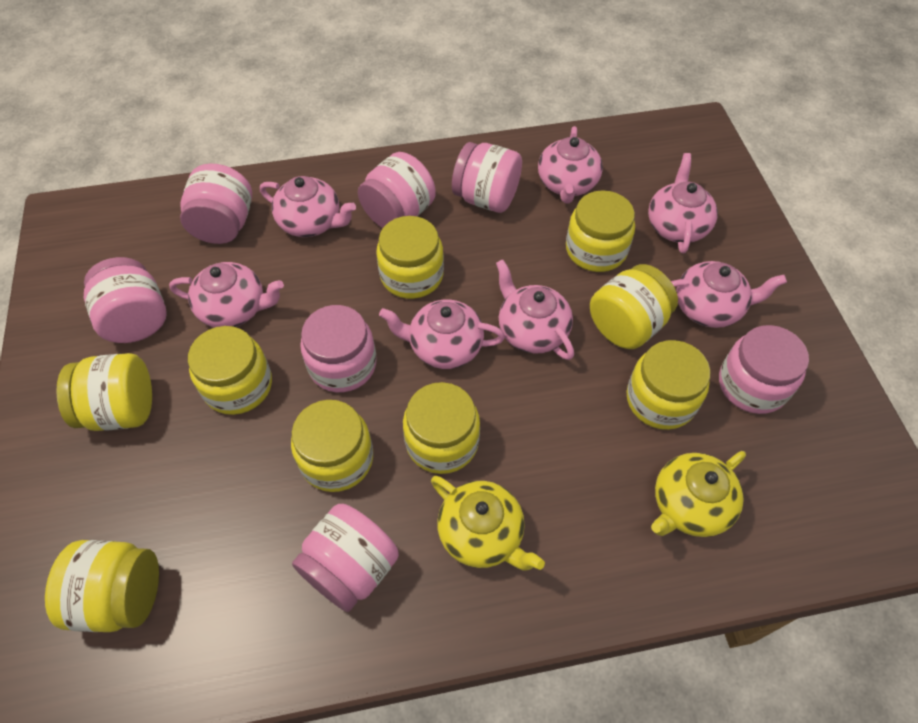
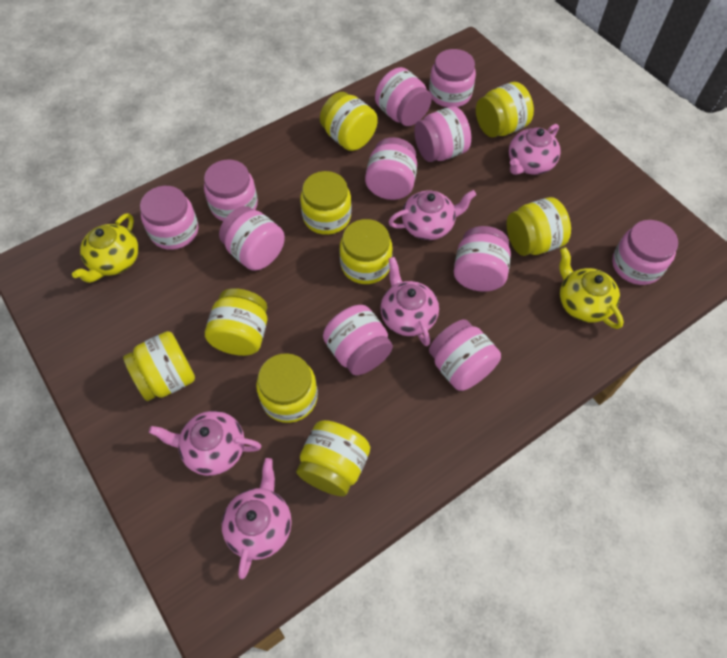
pink jar: [84,257,167,343] [180,164,252,244] [292,504,399,612] [300,305,377,392] [358,152,436,228] [452,142,522,213] [719,325,809,414] = 7 -> [140,186,198,250] [204,159,258,221] [219,206,285,271] [323,305,393,375] [365,137,417,200] [375,67,432,126] [414,106,471,162] [429,49,476,108] [429,319,501,391] [454,226,511,292] [612,220,678,285] = 11
pink teapot: [169,262,284,328] [260,176,356,237] [379,299,505,369] [496,259,574,360] [538,126,603,204] [648,153,718,254] [671,261,787,328] = 7 -> [149,411,261,476] [222,458,292,579] [380,257,439,346] [389,190,476,240] [509,124,561,175] = 5

